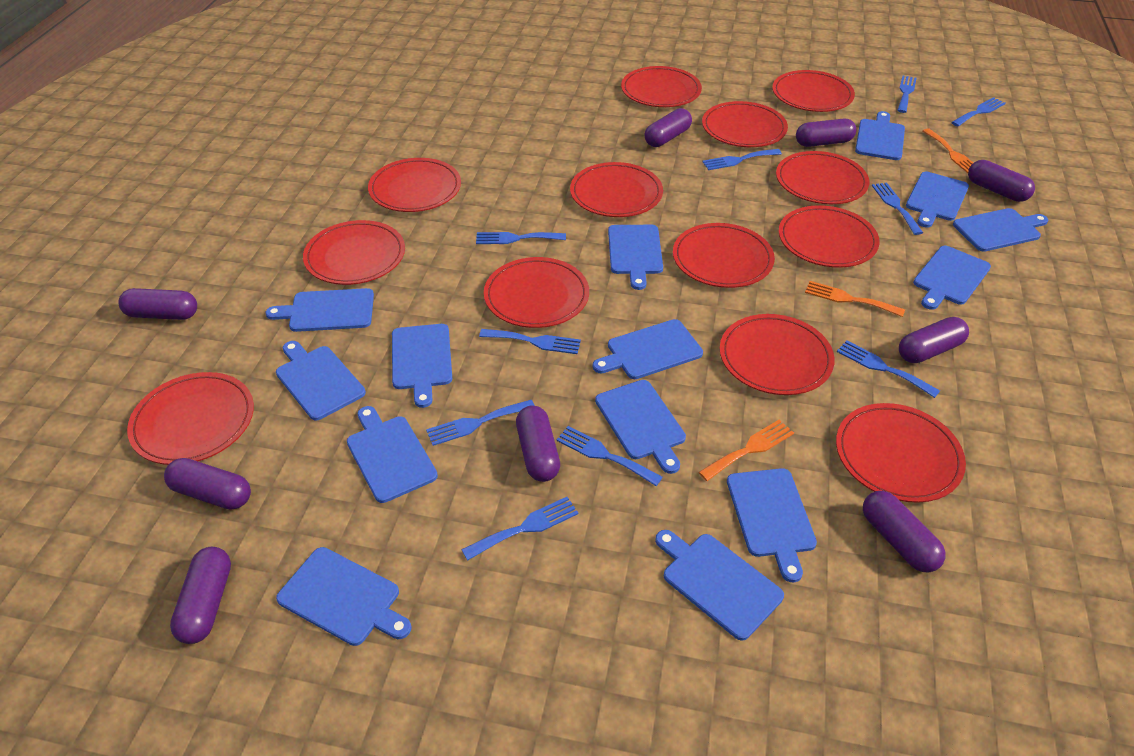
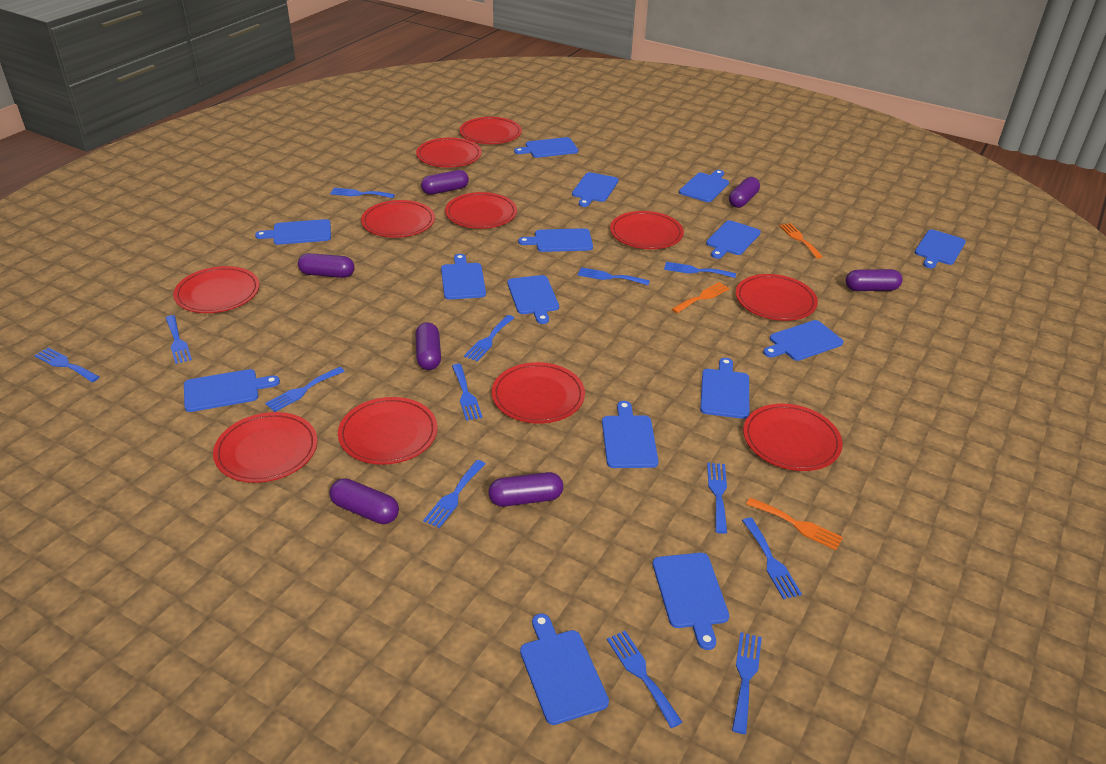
blue cutting board: [266,288,374,332] [276,341,366,420] [276,547,411,646] [347,406,438,503] [392,324,452,408] [593,319,703,379] [595,380,686,474] [608,225,663,290] [655,530,784,641] [727,468,817,582] [855,111,905,160] [906,171,969,228] [913,246,991,310] [953,208,1049,252] = 14 -> [184,369,280,412] [255,219,331,245] [441,254,486,300] [507,275,559,324] [514,137,578,158] [518,228,593,252] [520,614,609,725] [572,172,619,207] [602,401,658,468] [653,553,729,650] [679,170,729,202] [700,358,749,419] [706,220,761,259] [763,320,844,361] [915,229,966,268] = 15
blue fork: [426,400,535,446] [461,497,579,561] [476,232,566,244] [479,329,581,354] [556,426,663,486] [702,149,782,170] [837,340,940,398] [872,183,923,235] [897,76,917,113] [951,97,1006,126] = 10 -> [34,347,100,382] [166,315,192,364] [265,367,345,412] [330,188,395,198] [423,460,485,528] [452,364,483,421] [464,315,514,361] [577,267,650,285] [607,631,682,728] [664,262,736,278] [707,463,727,534] [732,632,762,734] [742,518,802,599] = 13
purple capsule: [118,288,197,320] [164,458,251,510] [170,547,231,644] [516,405,560,482] [644,108,692,147] [796,118,856,147] [863,491,946,573] [899,317,969,363] [968,160,1035,202] = 9 -> [298,253,355,278] [330,478,399,524] [415,322,441,370] [421,170,469,195] [489,472,563,507] [729,177,760,208] [845,269,902,291] = 7
red plate: [127,372,254,465] [303,220,405,285] [368,158,461,212] [484,257,589,328] [570,162,663,217] [621,66,702,107] [673,223,775,288] [702,101,788,147] [720,314,835,395] [772,70,855,112] [776,151,869,204] [779,205,880,268] [836,403,966,503] = 13 -> [173,266,260,313] [213,412,317,483] [338,397,437,465] [361,200,435,238] [416,138,482,168] [445,192,517,229] [459,117,522,144] [492,362,585,424] [610,211,684,249] [736,274,818,321] [743,404,843,471] = 11

